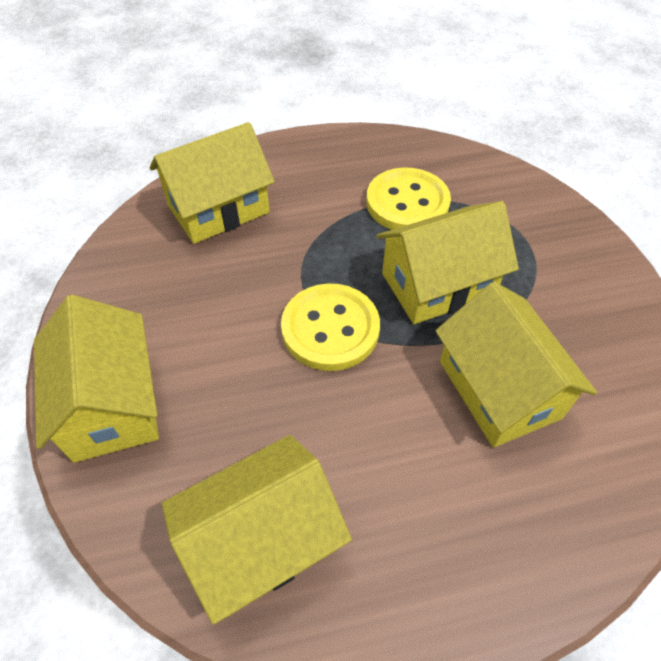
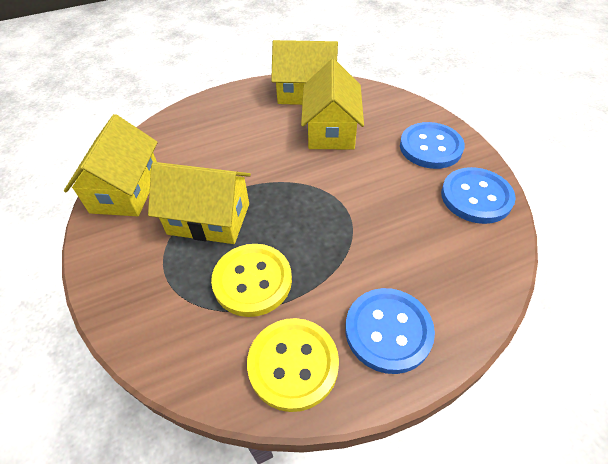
blue button: none = 0 -> [345,288,435,374] [400,122,465,169] [441,167,516,224] = 3
yellow house: [34,295,159,463] [149,122,275,244] [162,435,352,624] [377,201,519,324] [436,282,597,448] = 5 -> [64,114,158,216] [148,162,251,244] [271,40,338,105] [301,59,364,149] = 4

